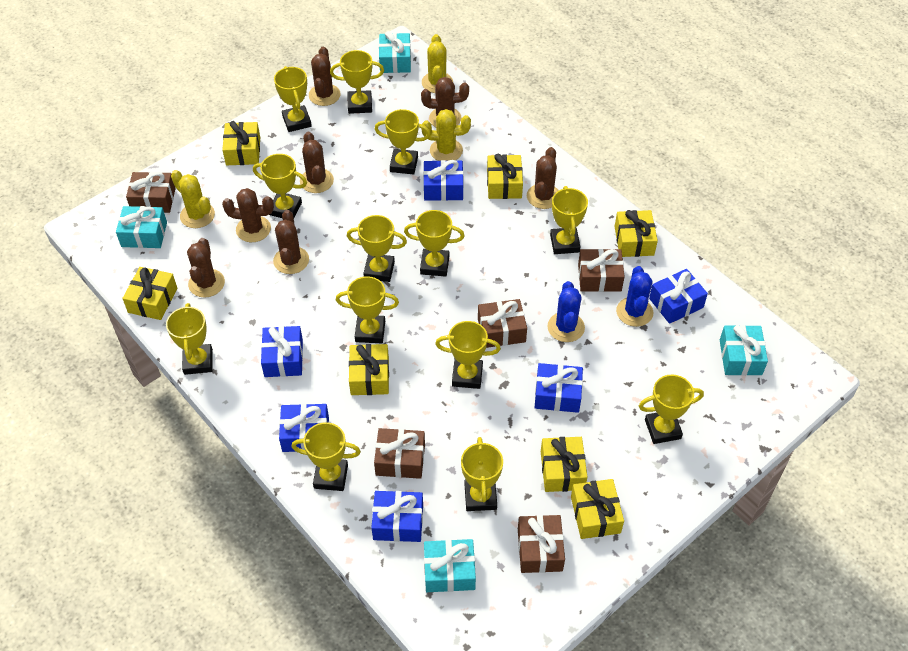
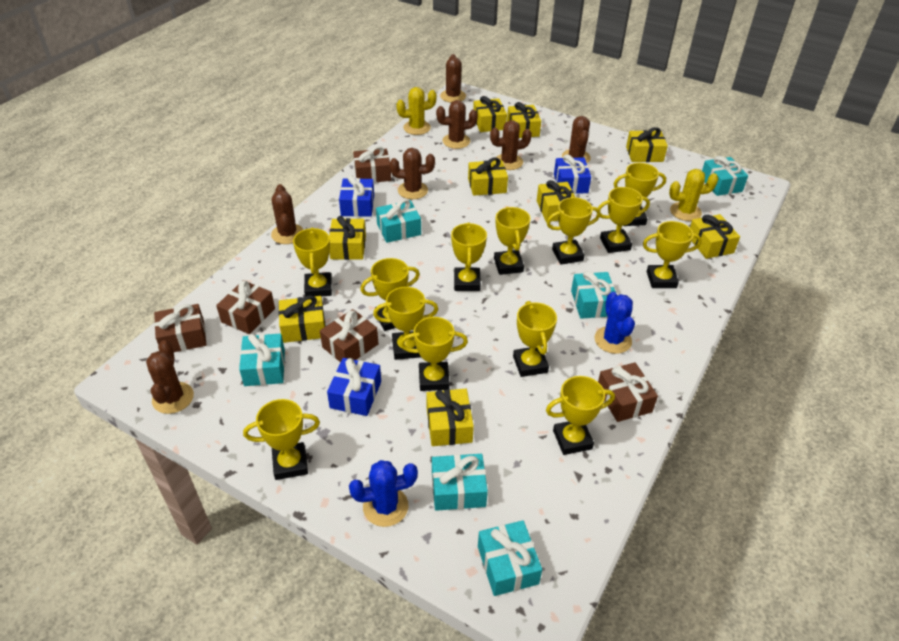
blue gift: [261,326,303,377] [279,404,329,452] [371,491,423,542] [423,160,463,201] [535,363,583,413] [649,269,708,324] = 6 -> [327,358,381,416] [339,175,374,217] [554,154,591,194] = 3
turquoise gift: [116,206,167,248] [379,31,411,73] [424,539,476,592] [720,325,768,376] = 4 -> [239,333,285,386] [376,199,421,243] [432,454,488,511] [478,520,542,596] [571,271,616,319] [702,156,748,196] = 6
yellow cactus: [171,170,215,228] [422,34,453,93] [422,109,471,161] = 3 -> [396,87,437,135] [669,169,718,221] = 2
yellow gift: [122,267,177,320] [222,121,260,165] [349,344,389,395] [487,154,523,199] [541,437,587,492] [571,479,624,539] [614,210,658,257] = 7 -> [278,295,325,343] [329,216,366,260] [426,389,474,446] [468,157,508,196] [473,96,507,132] [507,102,541,138] [537,180,575,222] [626,127,668,162] [690,214,740,259] = 9

